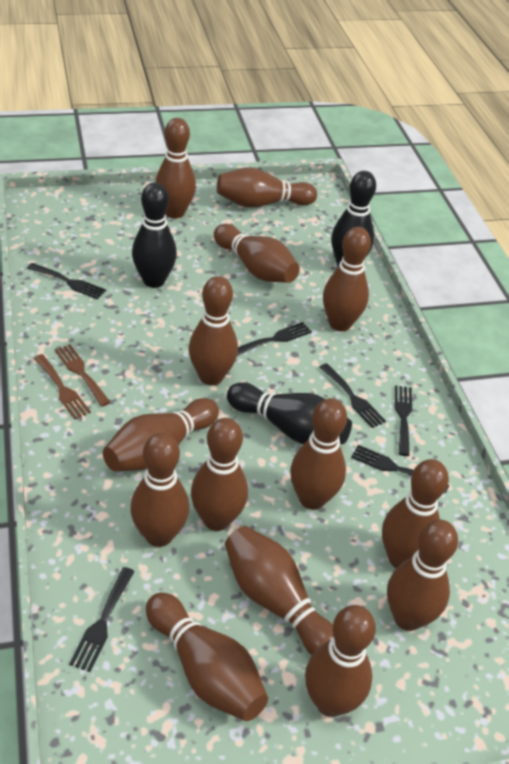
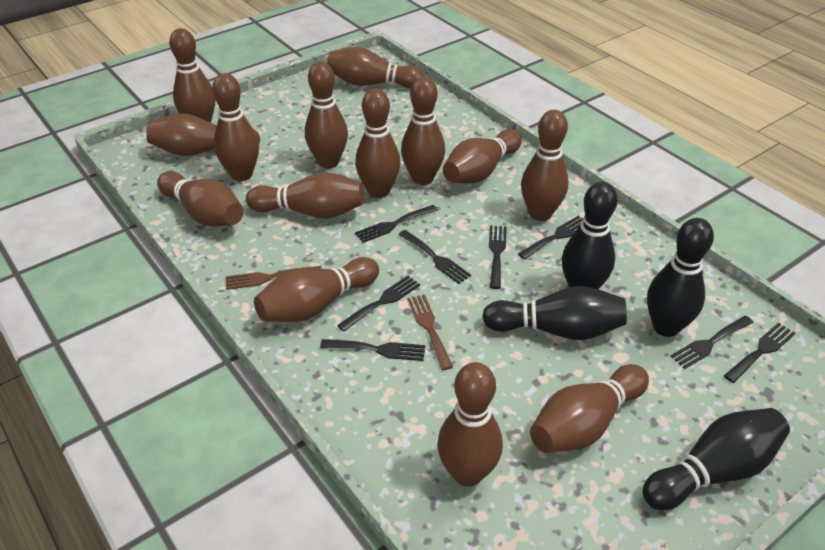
black bowling pin: [132,182,177,288] [227,382,352,444] [331,171,376,266] = 3 -> [482,286,627,340] [562,182,618,289] [642,408,790,510] [647,218,714,337] = 4
black fork: [27,263,106,299] [69,567,135,672] [237,322,312,356] [320,363,386,428] [351,445,449,493] [395,385,412,456] = 6 -> [320,339,425,361] [337,276,420,332] [355,205,438,243] [398,230,471,284] [489,225,507,289] [518,216,583,260] [670,316,754,369] [724,322,795,383] = 8

